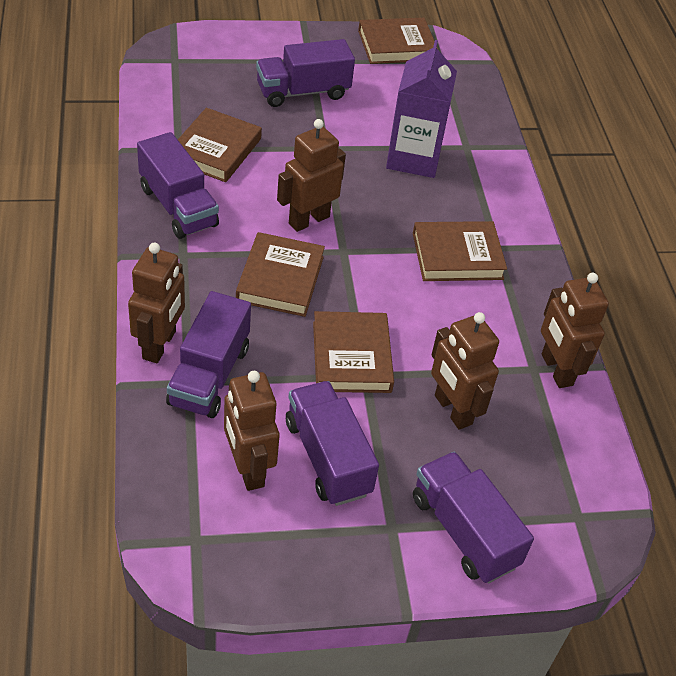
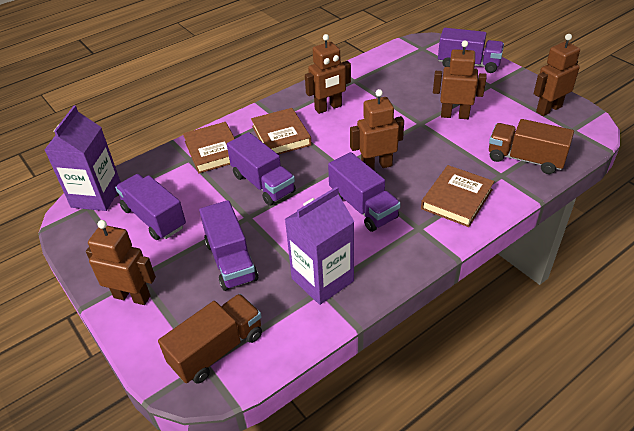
brown book: [178,108,262,182] [236,232,325,317] [313,311,394,393] [358,18,438,64] [413,221,507,281] = 5 -> [183,122,235,173] [251,108,312,155] [421,165,494,227] = 3
brown truck: none = 0 -> [158,294,262,384] [489,119,574,174] = 2
purple carton: [386,40,457,178] = 1 -> [45,106,121,211] [285,186,354,305] = 2

